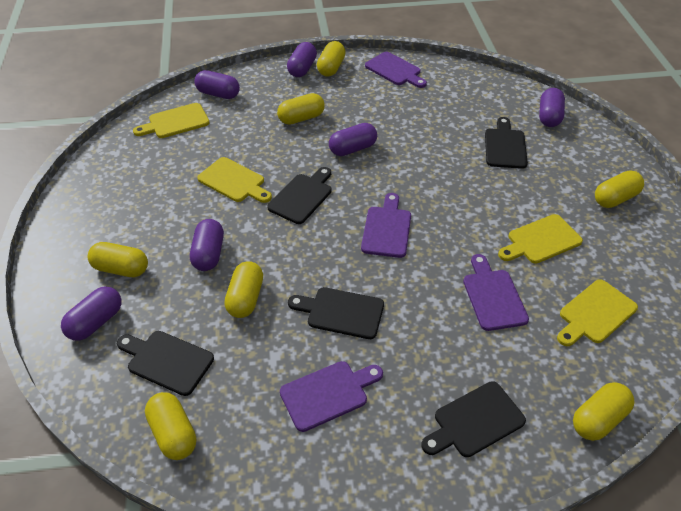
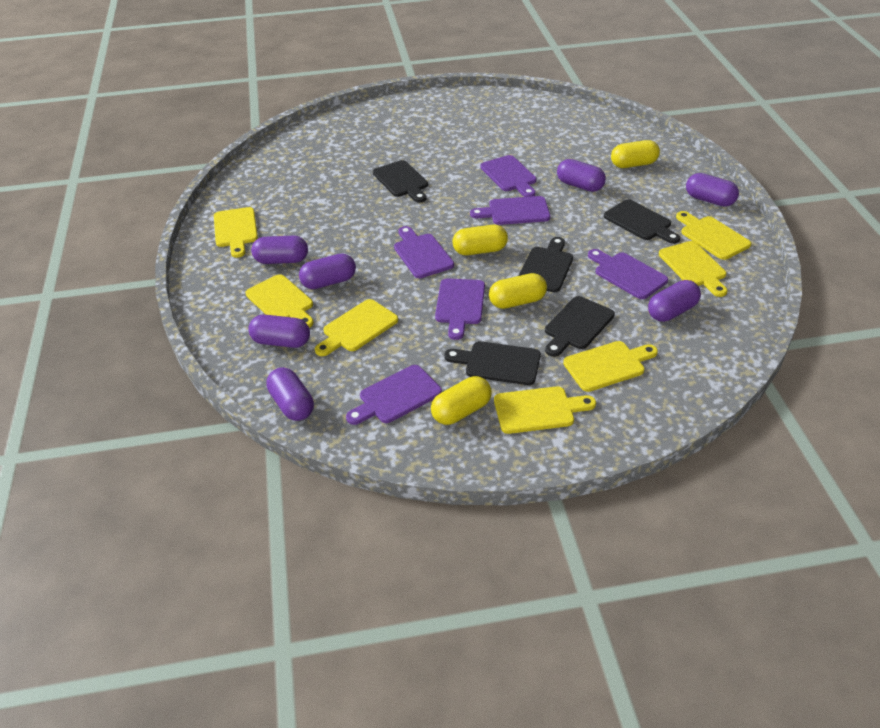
purple capsule: [61,286,122,341] [190,219,224,271] [194,70,240,99] [287,42,317,77] [329,123,377,156] [539,88,565,127] = 6 -> [248,314,310,348] [251,236,308,264] [266,367,314,421] [299,253,356,289] [557,159,606,192] [648,280,701,322] [686,173,739,207] = 7
purple cutting board: [280,361,383,432] [361,193,411,258] [365,52,427,88] [463,254,529,331] = 4 -> [346,365,442,425] [394,226,454,278] [435,278,485,340] [470,196,550,225] [481,155,536,197] [588,249,668,299] = 6
yellow capsule: [88,242,148,277] [145,392,196,460] [224,261,263,318] [277,93,325,125] [317,41,346,77] [573,382,635,441] [595,170,644,208] = 7 -> [431,376,492,425] [452,225,508,255] [489,273,547,309] [611,140,660,168] = 4
yellow cutting board: [133,103,209,138] [197,157,272,203] [498,214,583,264] [557,279,638,346] = 4 -> [214,207,258,258] [245,274,314,328] [315,299,398,356] [494,386,596,434] [563,341,658,392] [659,241,727,297] [676,211,751,260] = 7

